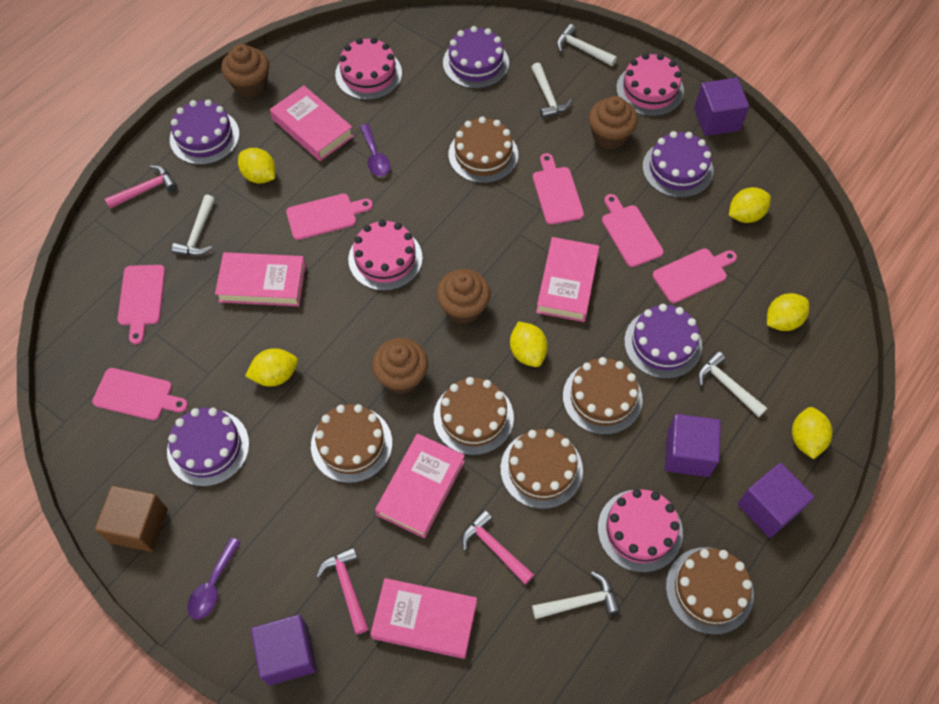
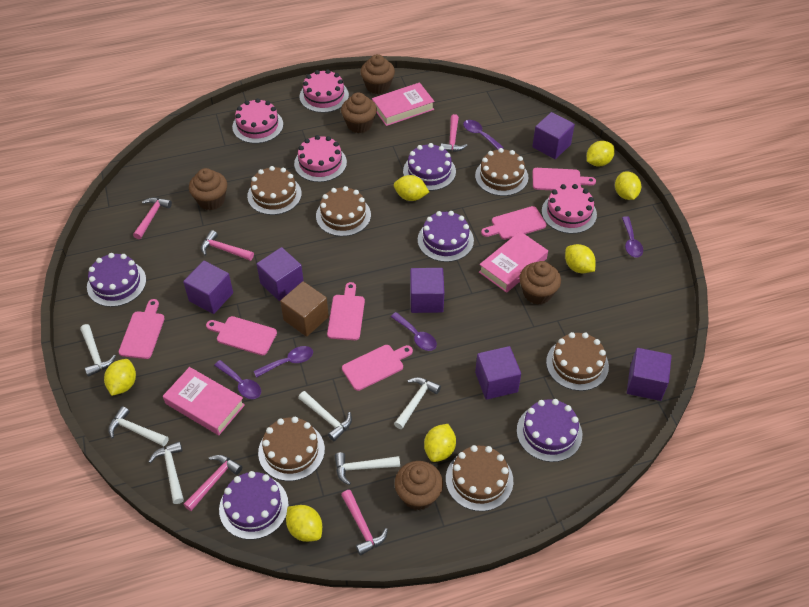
brown cupcake: [221,44,269,97] [372,338,428,394] [436,269,491,324] [589,96,638,150] = 4 -> [189,168,227,210] [341,92,377,133] [360,54,395,94] [395,461,443,511] [519,261,561,305] = 5
pink book: [215,252,306,306] [270,86,354,161] [370,578,477,659] [375,433,465,538] [536,237,599,322] = 5 -> [163,367,245,435] [372,82,434,126] [479,231,548,293] = 3
pink hammer: [105,165,177,209] [316,547,369,634] [462,510,534,584] = 3 -> [133,198,172,239] [183,455,242,511] [201,230,254,261] [341,490,388,556] [441,114,468,152] = 5
purple cube: [251,614,317,685] [665,414,721,477] [694,78,749,136] [738,463,814,538] = 4 -> [183,261,233,314] [257,247,304,301] [410,268,444,313] [475,346,521,400] [532,112,575,159] [627,348,672,401] = 6
purple spoon: [187,538,241,620] [360,124,390,176] = 2 -> [214,360,261,399] [254,346,313,378] [391,312,437,351] [463,120,504,150] [622,216,643,258] = 5
white hammer: [172,195,215,256] [531,63,573,119] [532,571,620,619] [556,24,617,66] [698,351,767,417] = 5 -> [80,324,116,377] [108,406,169,446] [148,441,184,504] [298,391,352,441] [335,452,400,485] [394,377,441,429] = 6
yellow lemon: [238,148,276,184] [245,348,298,386] [510,321,548,367] [729,187,771,223] [767,293,809,331] [792,407,833,459] = 6 -> [104,359,136,396] [286,505,322,542] [394,175,429,201] [424,424,456,462] [565,244,596,273] [587,141,615,167] [615,172,641,200] = 7

